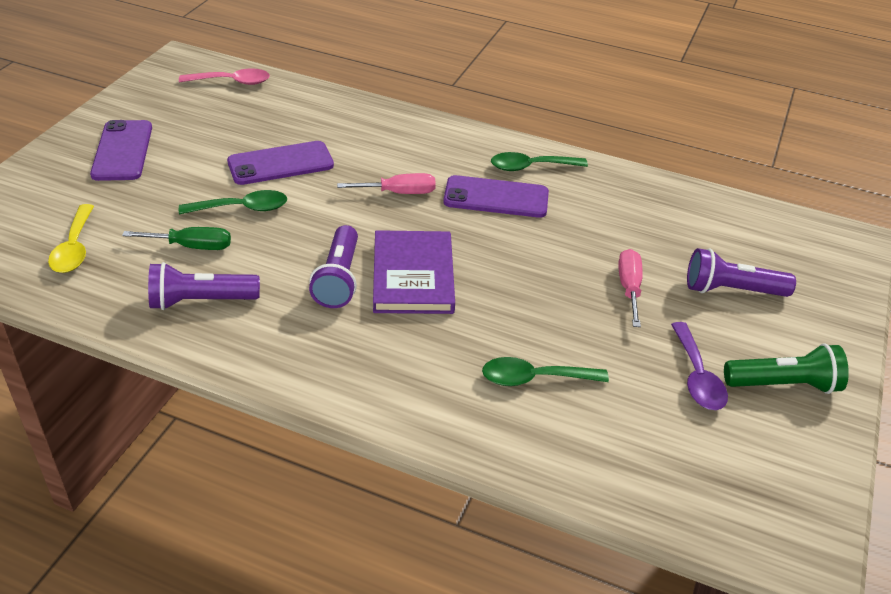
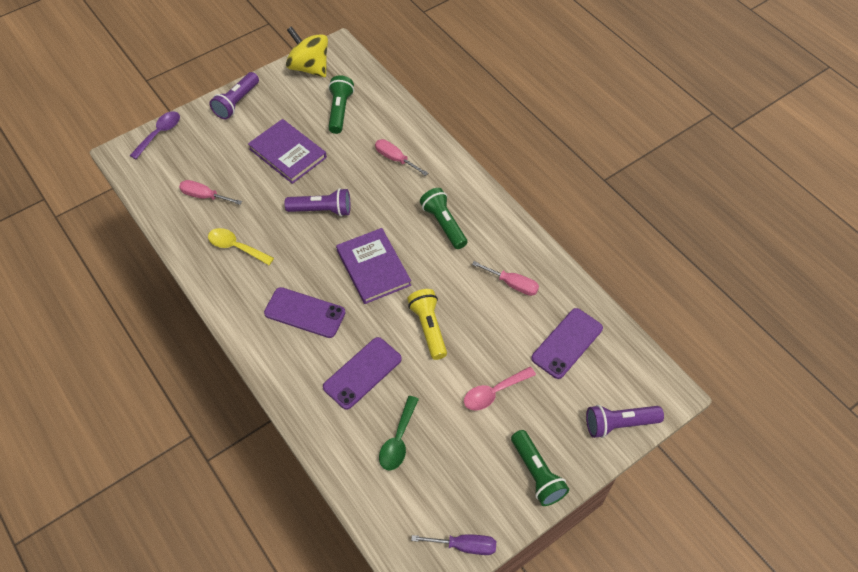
green flashlight: [724,344,849,394] = 1 -> [328,75,354,134] [420,188,467,249] [511,430,569,506] = 3
green screwdriver: [122,227,231,250] = 1 -> none = 0
green spoon: [179,190,287,214] [482,357,609,386] [491,152,588,171] = 3 -> [379,396,419,471] = 1
pink screwdriver: [337,173,436,194] [618,249,643,327] = 2 -> [179,180,242,205] [375,139,428,176] [472,261,539,296] = 3
purple book: [373,230,455,314] = 1 -> [248,119,327,184] [336,228,411,304] = 2
purple screwdriver: none = 0 -> [411,534,496,555] = 1
yellow flashlight: none = 0 -> [407,289,447,360] = 1
yellow spinning top: none = 0 -> [286,26,328,77] = 1

